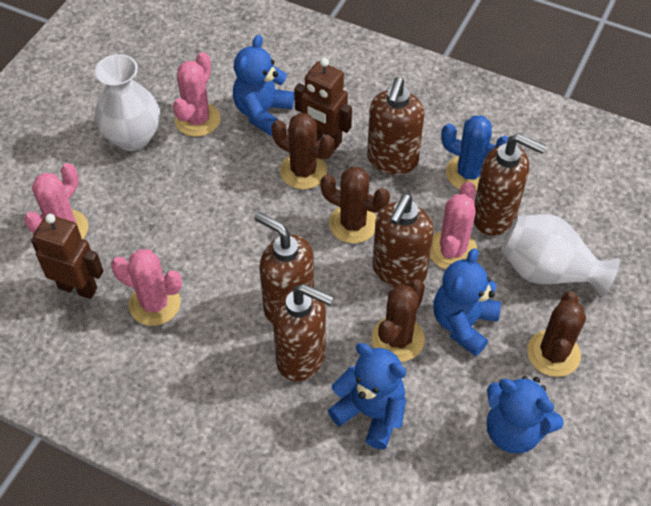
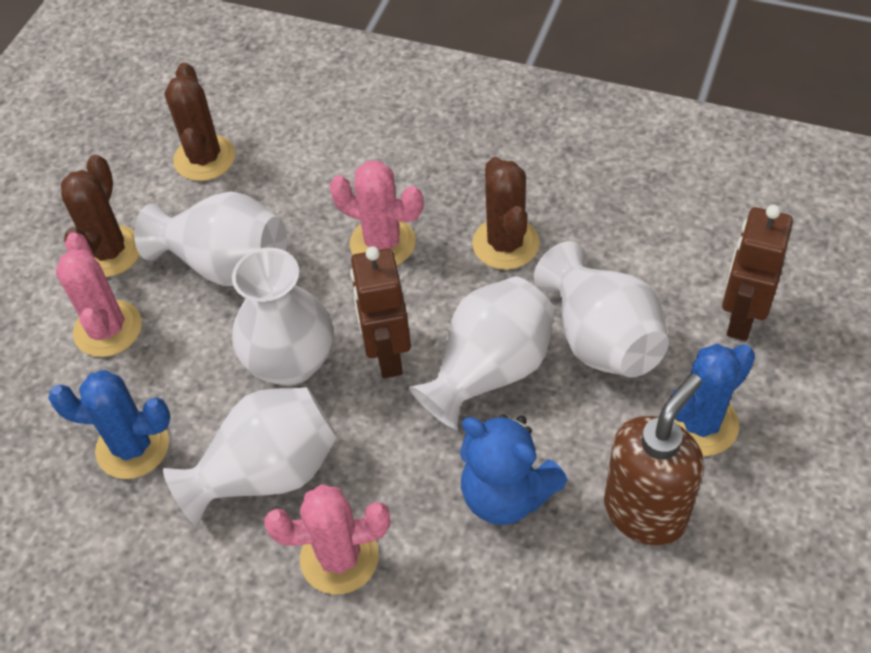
blue cactus: [441,115,509,191] = 1 -> [48,370,171,479] [670,344,755,456] = 2
blue teddy bear: [233,35,294,136] [328,343,406,449] [433,248,501,356] [487,376,564,454] = 4 -> [460,414,568,525] = 1
brown cactus: [272,113,335,189] [320,167,390,243] [372,279,425,362] [527,291,586,377] = 4 -> [61,155,140,277] [165,62,235,181] [472,157,539,270] = 3
brown soap dispenser: [254,212,314,323] [273,284,334,381] [367,77,424,175] [372,194,434,287] [474,134,546,236] = 5 -> [604,374,704,545] = 1
pink cactus: [24,163,88,239] [111,249,182,326] [173,52,220,137] [430,182,477,269] = 4 -> [56,232,142,357] [264,484,390,594] [329,160,423,265] = 3
white vase: [95,54,160,151] [501,214,620,299] = 2 -> [134,191,287,286] [163,387,337,526] [232,248,333,386] [409,276,555,430] [534,241,669,377] = 5

